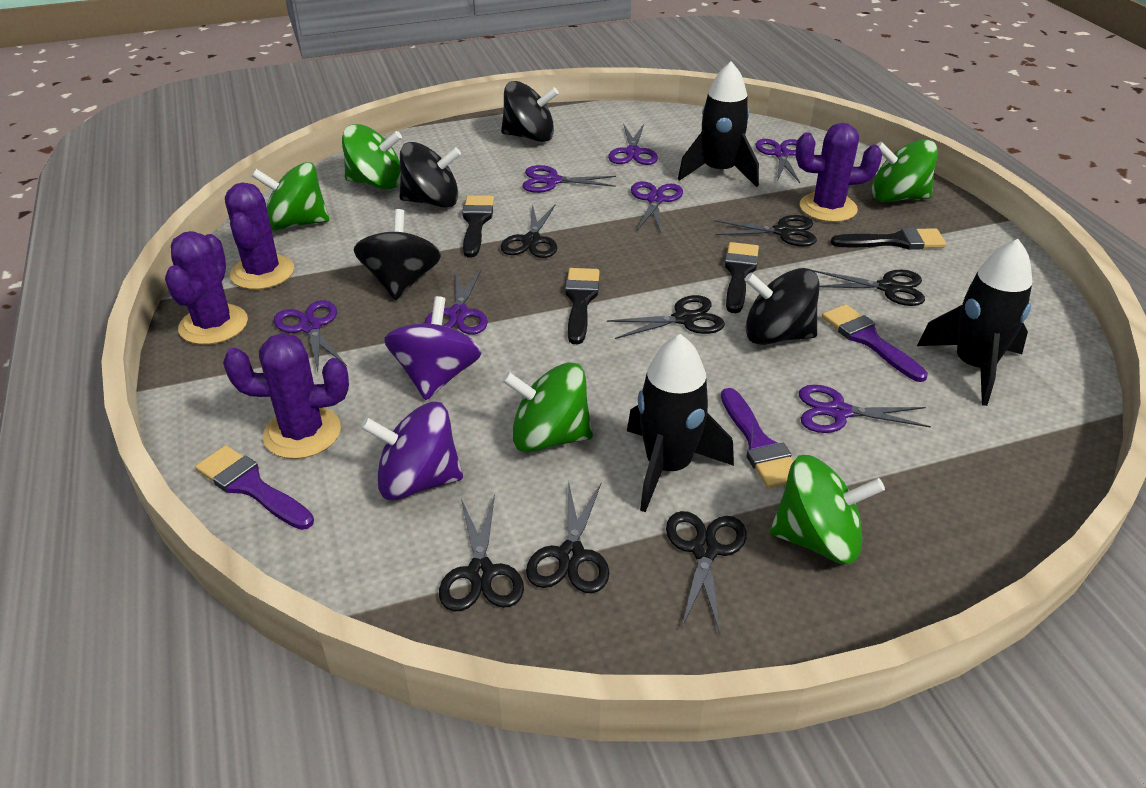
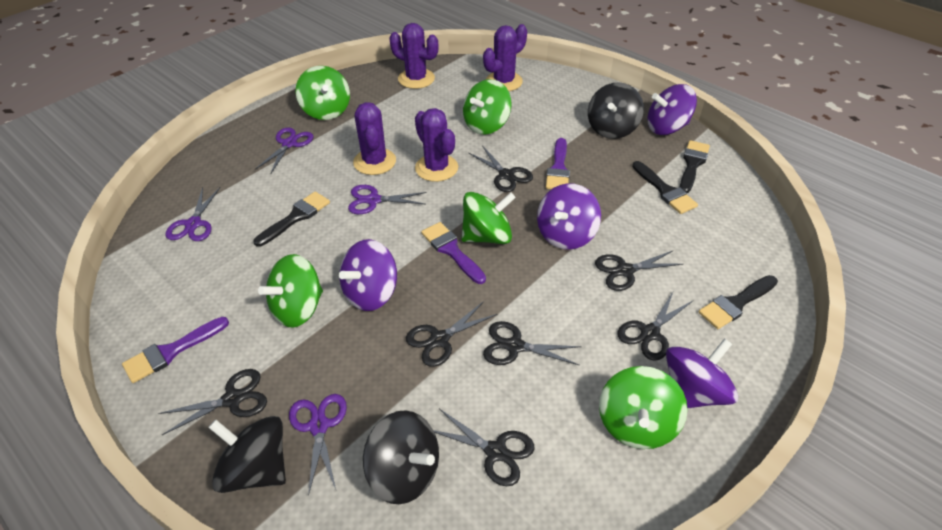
black rocket: [627,334,734,512] [678,61,759,187] [917,239,1033,406] = 3 -> none = 0
black spinning top: [353,209,441,300] [400,142,461,208] [501,81,559,142] [744,268,820,345] = 4 -> [208,416,286,493] [363,410,439,504] [588,82,644,139] = 3
purple scissors: [274,300,347,372] [424,270,488,335] [522,165,616,193] [608,124,658,165] [631,181,683,232] [755,139,800,183] [799,385,931,433] = 7 -> [165,187,221,241] [255,128,314,174] [289,394,347,496] [348,185,427,214] = 4
purple spinning top: [361,402,463,500] [384,296,482,400] = 2 -> [339,239,397,311] [537,183,601,250] [647,84,697,135] [666,338,738,409] = 4

